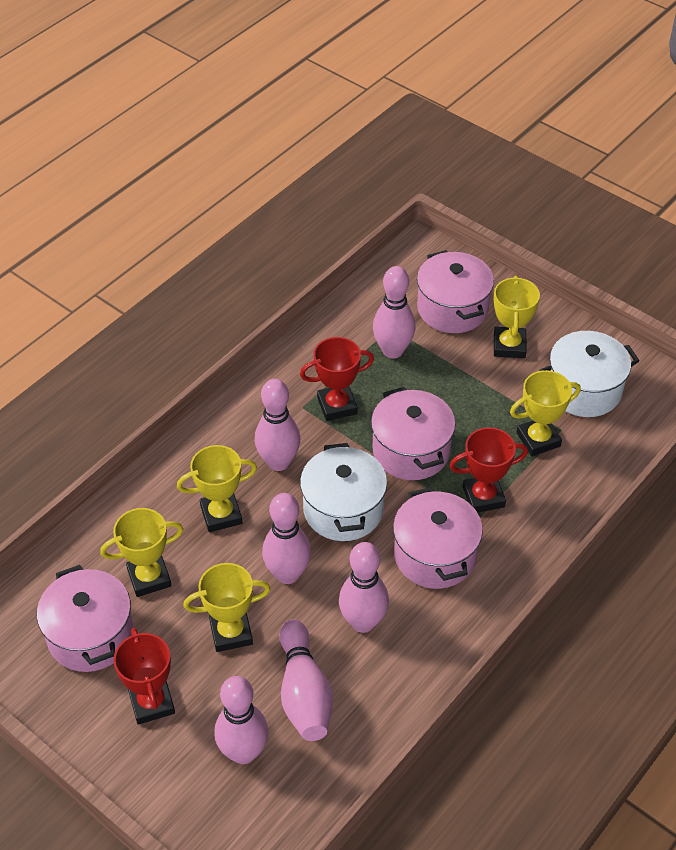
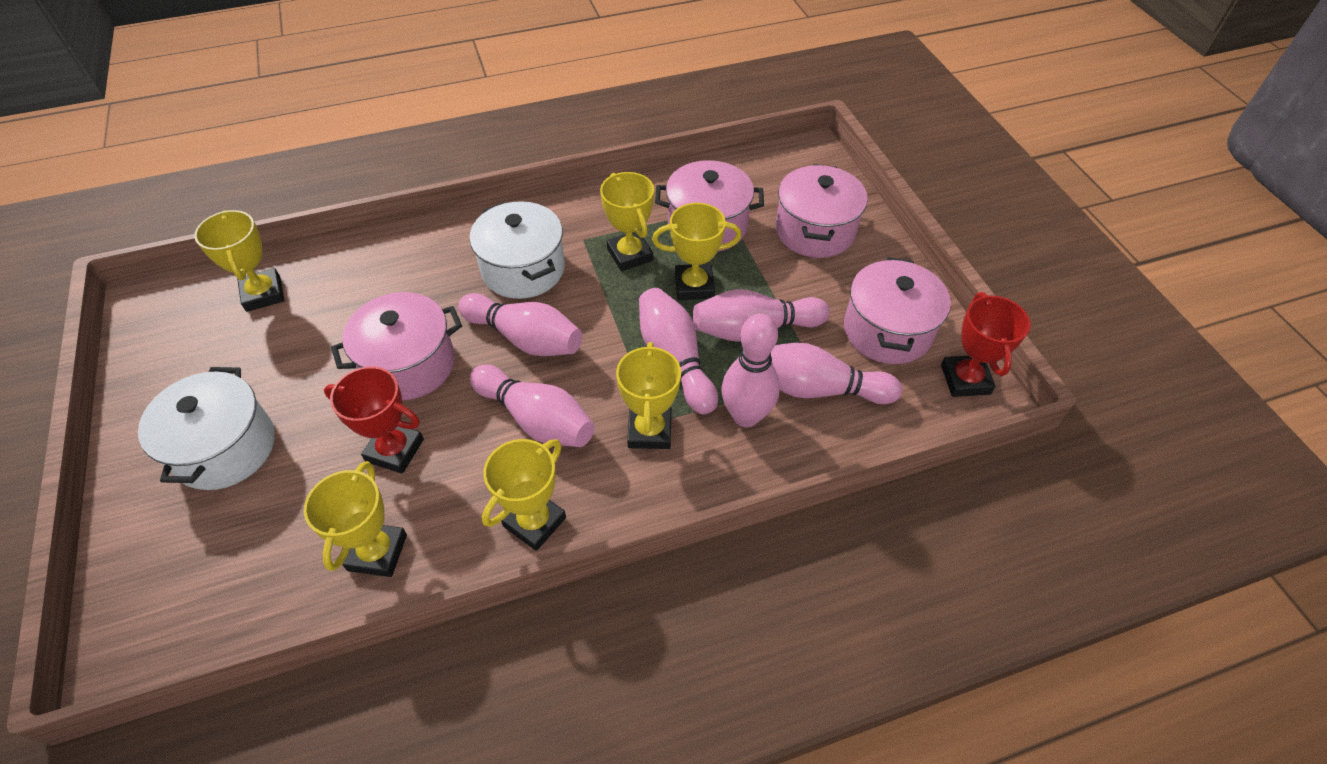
red trophy: [113,628,175,725] [300,337,374,421] [450,427,528,513] = 3 -> [324,366,424,474] [941,292,1030,397] = 2
yellow trophy: [100,508,183,597] [177,445,257,532] [183,563,270,652] [494,276,540,358] [510,370,581,456] = 5 -> [194,210,284,312] [304,461,407,577] [482,439,566,551] [600,172,654,271] [616,342,681,449] [652,203,742,300] = 6

